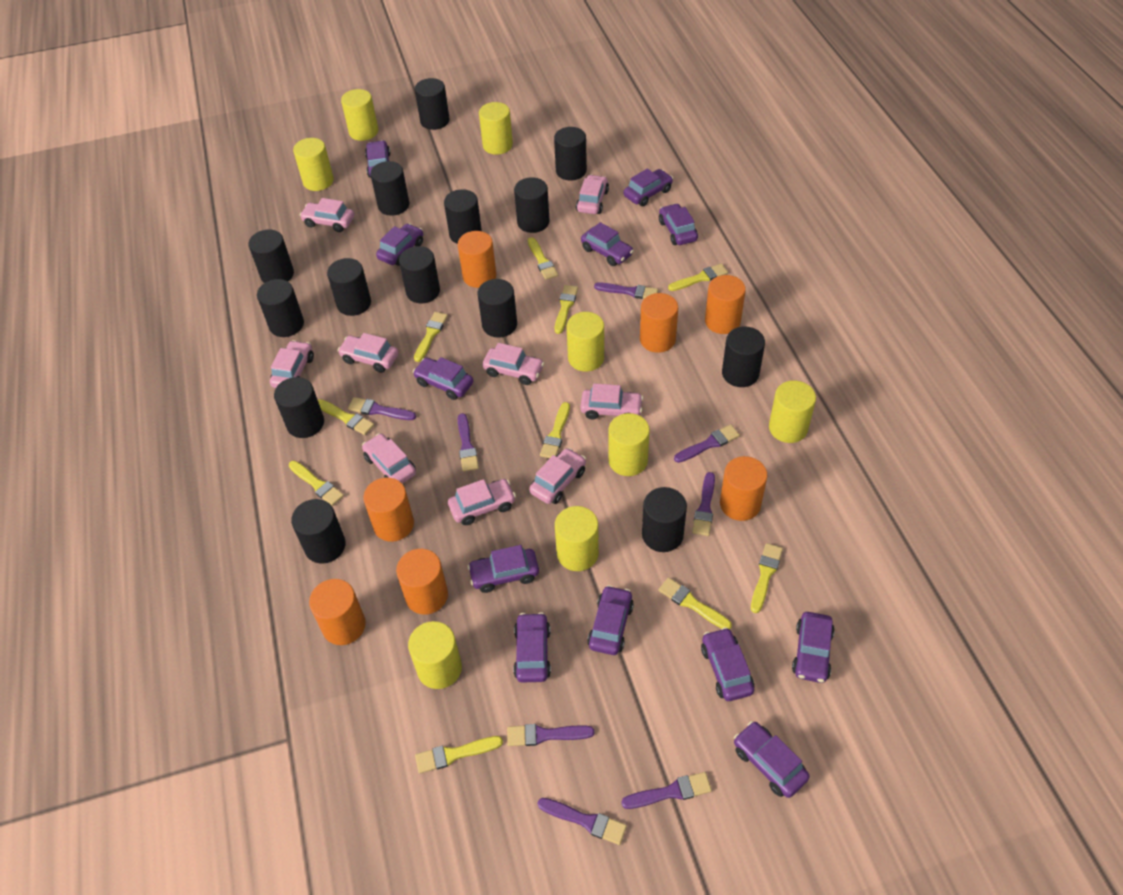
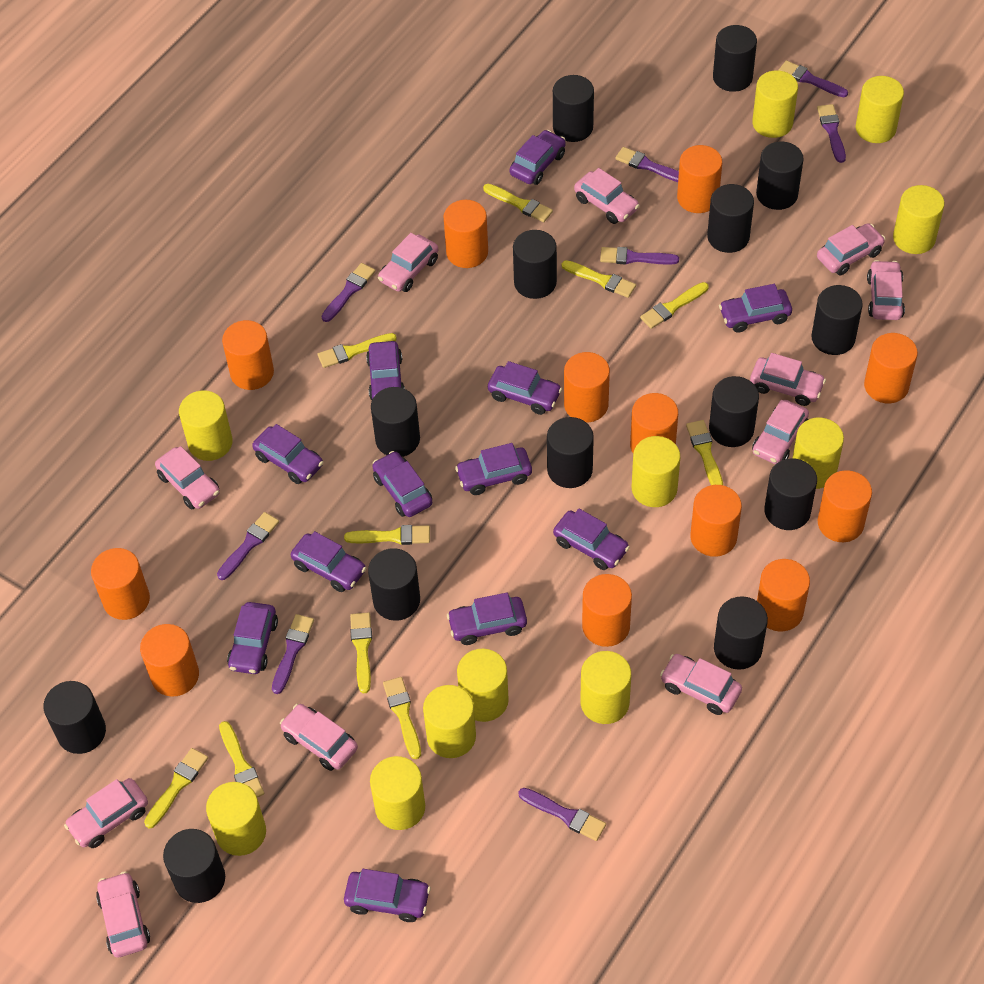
orange cylinder: [309,579,366,645] [364,477,414,542] [396,549,448,615] [458,231,496,288] [640,293,678,353] [705,275,746,334] [720,456,767,521] = 7 -> [91,548,150,620] [140,624,199,697] [222,320,274,390] [443,200,488,268] [564,352,610,422] [582,574,632,647] [630,393,678,453] [677,145,722,213] [690,485,742,557] [757,559,810,631] [818,470,872,542] [864,333,918,403] = 12
pink car: [270,340,314,388] [300,198,354,232] [337,333,399,373] [362,433,416,484] [448,479,516,525] [483,343,544,385] [529,448,586,504] [576,175,609,214] [580,383,643,420] = 9 -> [64,778,148,848] [96,872,150,958] [155,446,220,509] [280,704,358,771] [378,233,438,292] [574,168,640,224] [660,654,742,715] [750,353,826,406] [752,400,809,464] [817,223,886,275] [867,260,905,320] = 11
yellow cylinder: [293,138,334,191] [341,89,378,141] [408,621,462,689] [479,102,513,155] [555,506,599,571] [567,312,604,372] [608,413,650,476] [769,380,816,443] = 8 -> [179,390,233,461] [206,782,266,856] [370,756,425,830] [423,685,476,758] [457,649,509,722] [580,651,631,724] [632,436,680,507] [752,71,798,138] [792,417,844,489] [855,76,904,143] [893,185,945,254] = 11

